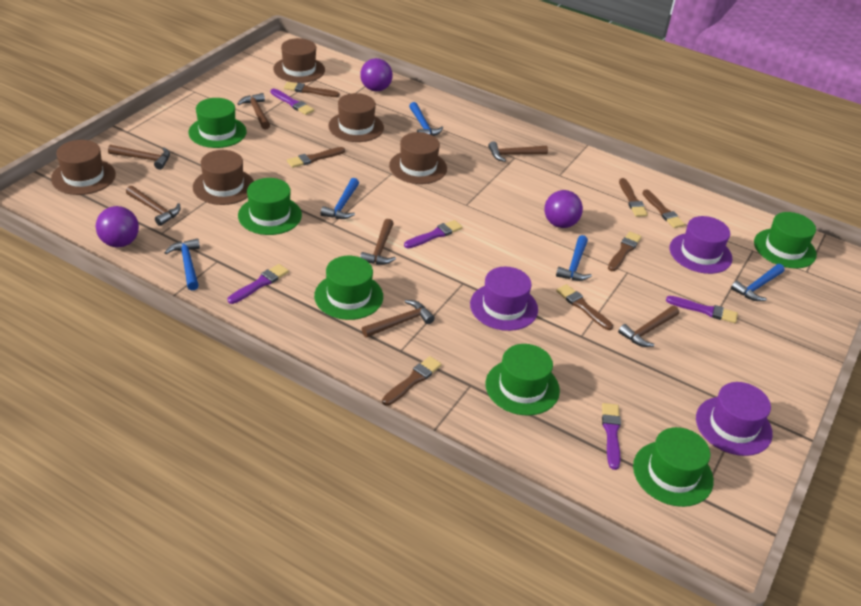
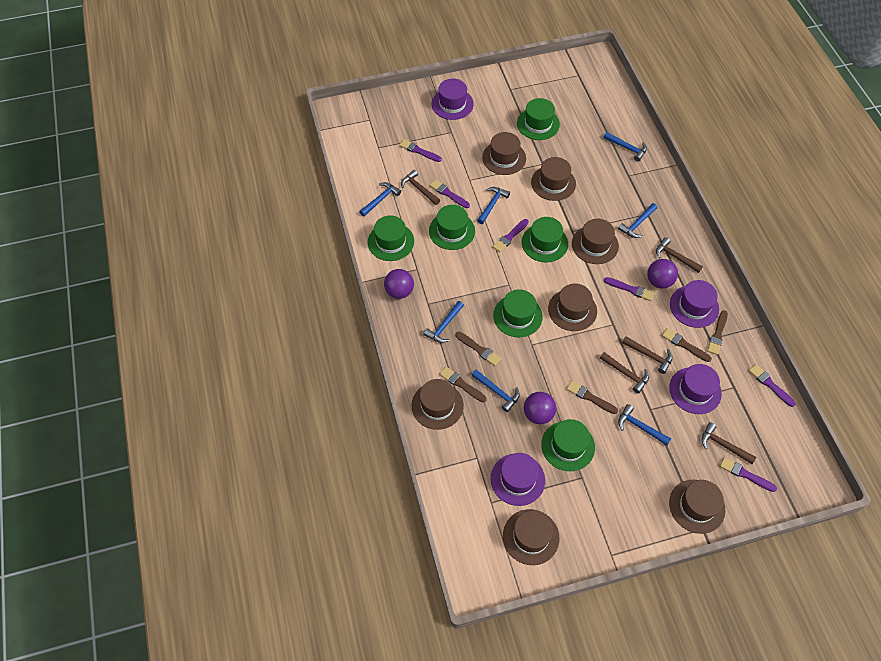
blue hammer: [164,238,200,290] [321,178,359,219] [409,102,443,136] [556,235,592,281] [731,264,785,301] = 5 -> [360,182,401,217] [423,301,464,343] [471,370,520,412] [477,187,510,224] [603,132,647,162] [618,203,657,238] [618,404,671,446] = 7
brown brush: [284,82,340,97] [287,147,345,168] [382,356,442,406] [556,284,613,330] [608,232,642,271] [619,178,648,217] [642,189,685,228] = 7 -> [439,367,487,402] [456,332,501,366] [566,381,618,414] [662,328,712,362] [707,310,728,355] = 5
brown hammer: [108,145,170,170] [126,186,181,226] [237,93,270,130] [360,219,396,265] [362,300,435,338] [488,141,548,162] [618,306,679,347] = 7 -> [401,170,440,205] [600,352,649,394] [622,336,673,374] [656,237,703,273] [701,422,756,464] = 5
brown hat: [51,140,116,195] [193,150,254,205] [273,38,325,83] [328,93,384,142] [389,132,447,184] = 5 -> [411,379,464,430] [482,132,526,175] [503,509,560,565] [531,157,576,201] [548,283,597,331] [572,219,619,264] [669,480,725,534] = 7
purple brush: [228,264,289,304] [270,89,314,115] [404,220,463,248] [602,403,621,470] [666,296,738,323] = 5 -> [399,139,442,162] [429,179,470,208] [493,219,529,252] [604,277,655,301] [720,457,777,492] [749,364,796,407] = 6
purple hat: [470,267,538,331] [670,216,733,274] [696,382,773,456] = 3 -> [432,78,474,120] [491,453,545,506] [669,364,722,414] [670,280,719,328] = 4

